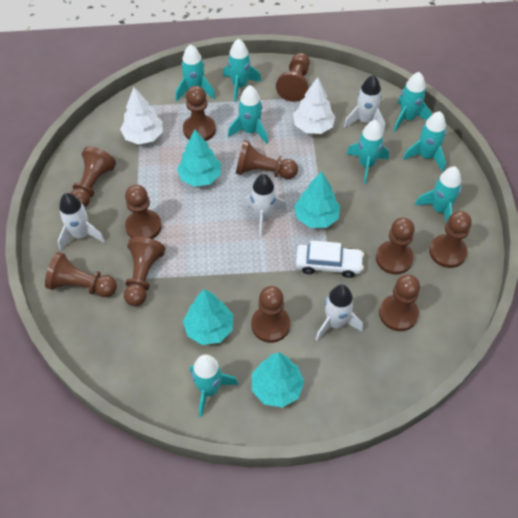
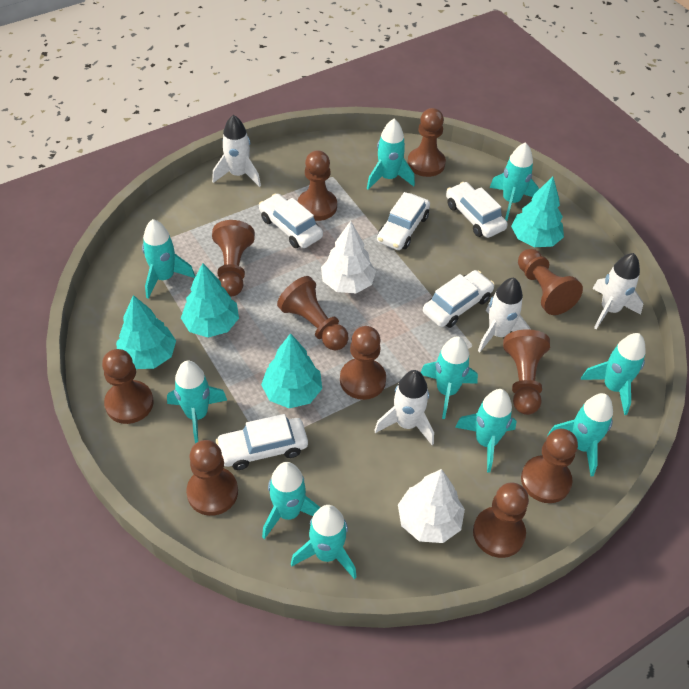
turquoise rocket: [176,44,216,101] [190,355,238,417] [223,39,261,102] [228,85,268,144] [347,120,389,184] [393,72,432,132] [403,111,446,172] [415,166,461,223] = 8 -> [142,219,195,299] [167,361,227,444] [262,462,321,539] [291,505,357,579] [367,119,415,190] [420,336,478,419] [455,389,516,473] [490,142,539,221] [547,393,613,477] [581,333,646,415] = 10
white car: [296,240,364,278] = 1 -> [216,414,308,470] [259,194,323,248] [377,192,430,250] [423,270,495,328] [446,182,508,238] = 5

